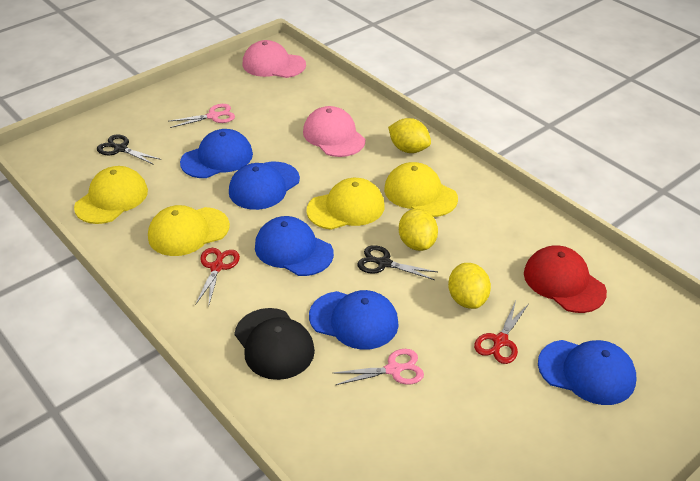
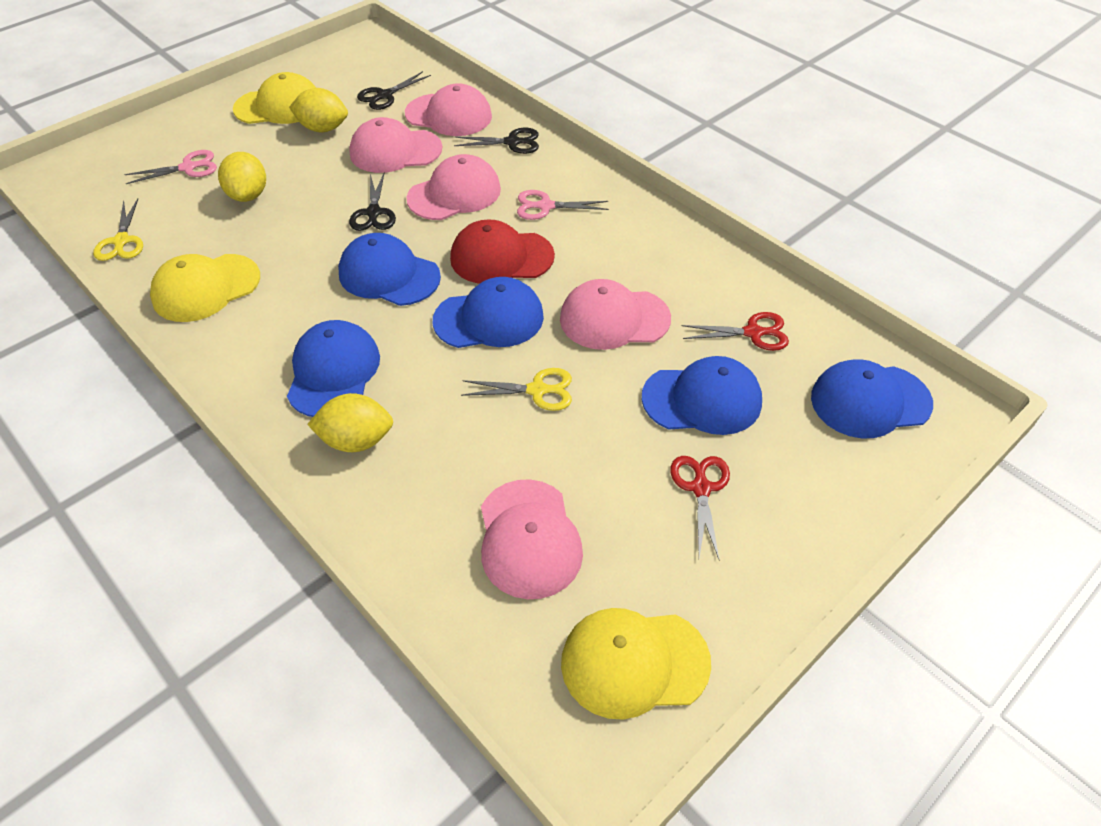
black cap: [234,308,315,380] = 1 -> none = 0
black scissors: [97,134,161,165] [357,245,437,280] = 2 -> [349,174,396,231] [357,71,431,110] [454,127,539,154] = 3
pink cap: [243,40,306,78] [303,106,365,157] = 2 -> [349,117,442,173] [405,83,492,136] [406,154,501,220] [481,479,583,599] [560,279,671,350] = 5
yellow cap: [74,166,148,224] [148,205,230,256] [306,178,385,230] [384,162,458,217] = 4 -> [150,254,260,322] [233,72,316,124] [561,608,711,720] = 3
yellow scissors: none = 0 -> [93,199,143,261] [461,368,572,411] = 2

